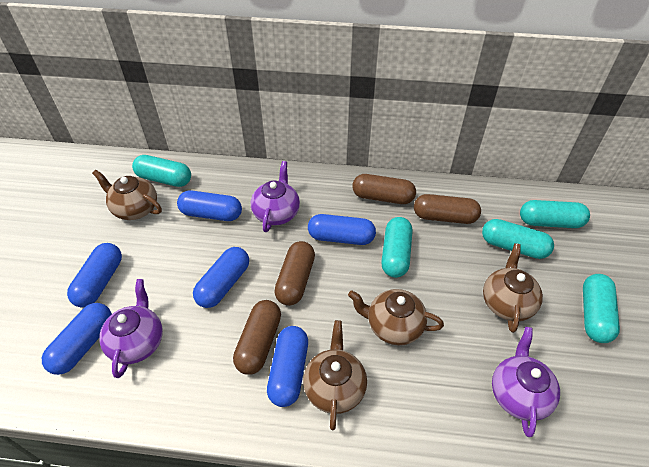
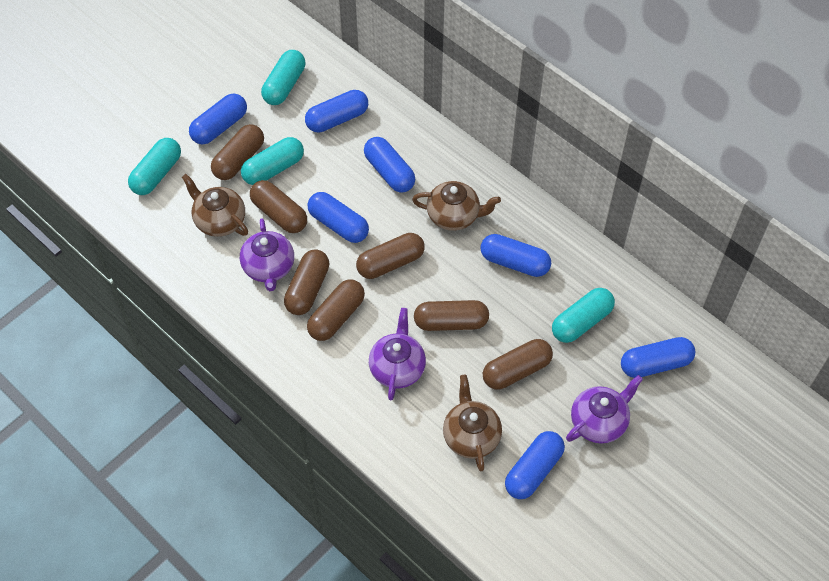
blue capsule: [42,303,112,375] [67,243,122,307] [177,191,242,221] [193,247,249,308] [267,326,308,407] [308,214,376,245] = 6 -> [189,94,247,144] [305,90,368,133] [308,192,369,243] [364,137,415,192] [480,234,551,277] [505,431,565,499] [621,337,695,378] = 7
brown capsule: [233,300,281,375] [274,241,315,306] [352,174,416,204] [414,194,481,224] = 4 -> [211,124,264,180] [250,180,307,233] [284,249,329,315] [307,280,365,341] [356,233,425,279] [414,300,489,331] [483,339,553,389] = 7
brown teapot: [92,170,162,220] [303,320,367,430] [348,289,444,345] [483,243,543,333] = 4 -> [182,174,248,237] [412,181,501,231] [443,375,502,471] = 3
turquoise capsule: [132,155,191,187] [381,217,412,278] [482,219,554,259] [520,200,590,228] [583,274,620,343] = 5 -> [128,138,181,195] [241,137,304,185] [261,50,305,105] [552,288,615,343] = 4

